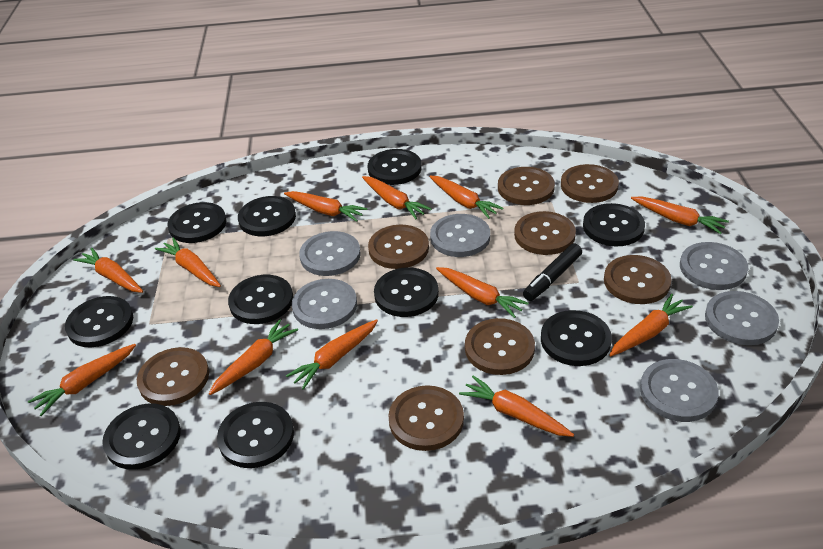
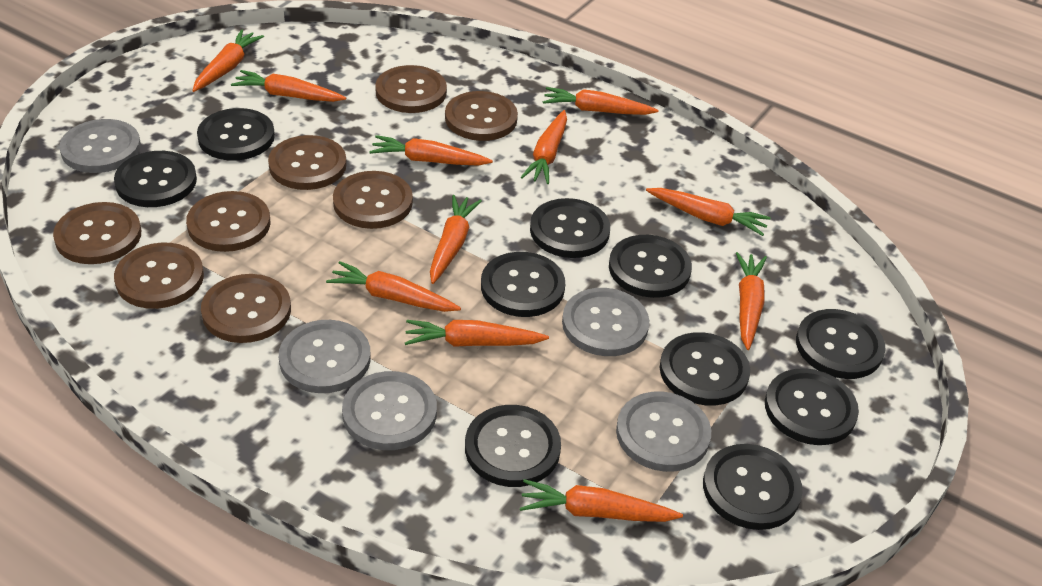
black marker: [523,243,582,301] = 1 -> none = 0
grey button: [292,279,357,329] [299,231,361,276] [430,214,490,257] [640,359,719,422] [680,242,748,290] [705,291,779,345] = 6 -> [59,119,141,173] [279,320,371,393] [342,371,437,450] [562,288,649,356] [616,391,711,472] = 5
orange carrot: [28,344,136,416] [73,248,143,293] [155,238,221,287] [209,319,298,395] [284,191,367,222] [286,319,378,390] [362,176,431,219] [430,176,504,219] [436,267,529,318] [459,376,574,437] [609,294,693,356] [631,196,729,234] = 12 -> [192,29,264,92] [231,70,346,102] [326,261,461,312] [369,135,493,166] [405,320,549,347] [430,195,482,284] [520,479,683,522] [521,110,567,184] [543,87,659,115] [646,188,771,236] [736,252,767,350] = 11

